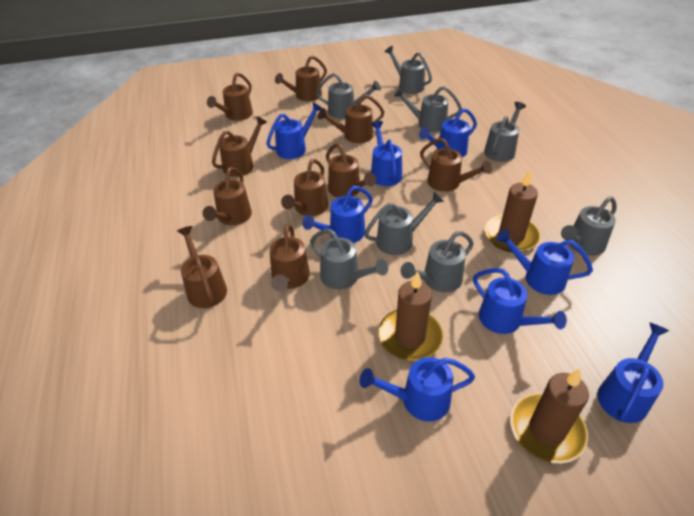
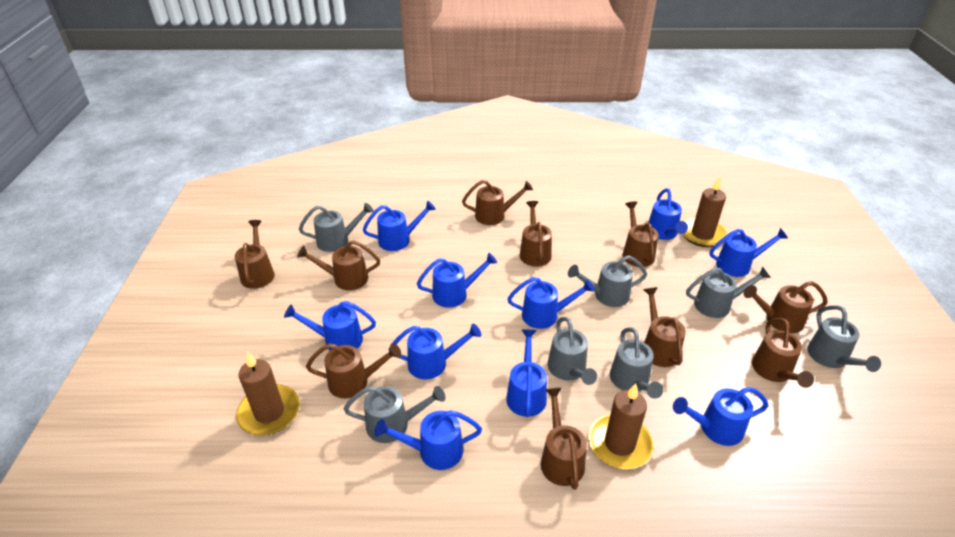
blue watering can: [266,102,322,159] [302,186,373,243] [360,357,475,421] [371,121,402,186] [419,108,477,157] [473,268,567,334] [496,230,593,295] [597,322,669,423] = 8 -> [284,301,376,350] [363,201,436,251] [375,410,482,470] [388,324,481,379] [417,253,497,308] [506,329,547,417] [507,277,594,329] [649,188,688,240] [673,387,769,446] [710,228,788,277] = 10
grey watering can: [310,229,388,290] [315,73,381,119] [364,192,444,255] [384,46,432,94] [394,86,462,132] [401,231,474,292] [484,102,526,162] [561,196,617,256] = 8 -> [299,203,374,252] [343,386,446,443] [548,317,597,385] [568,255,647,307] [610,327,663,399] [686,266,771,318] [807,305,881,372] = 7

